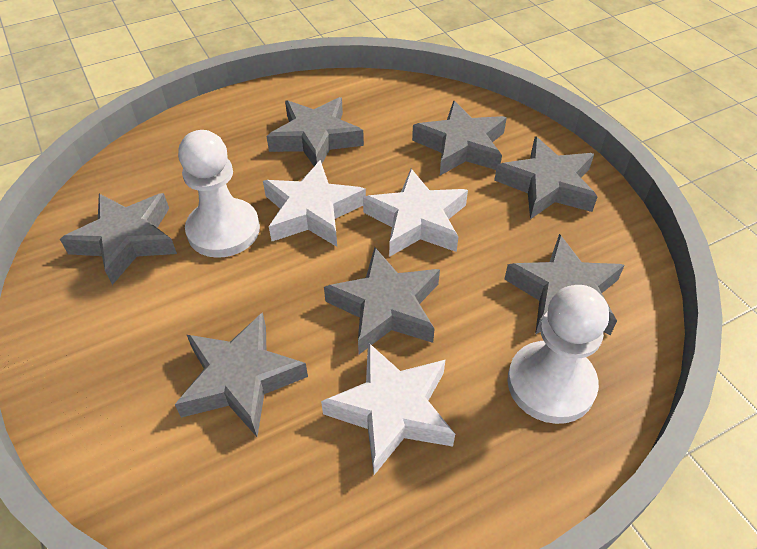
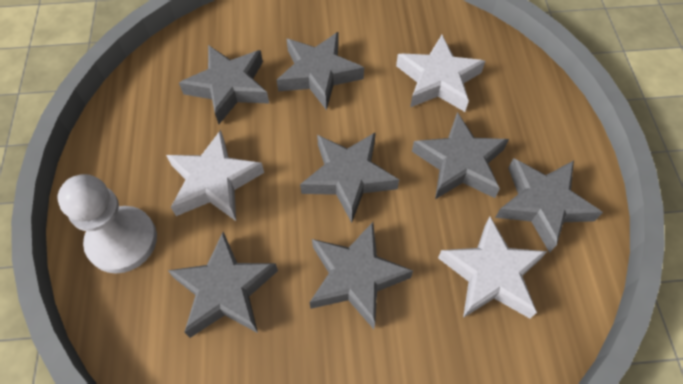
white pawn: [178,130,260,258] [507,285,609,424] = 2 -> [57,174,157,274] = 1

